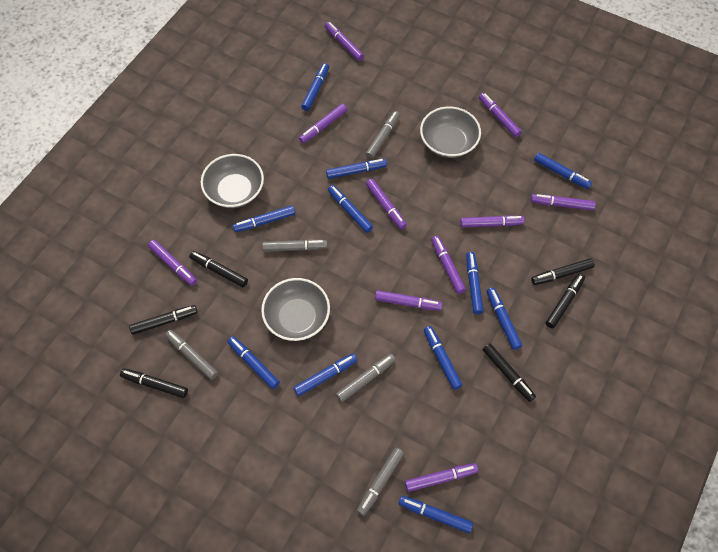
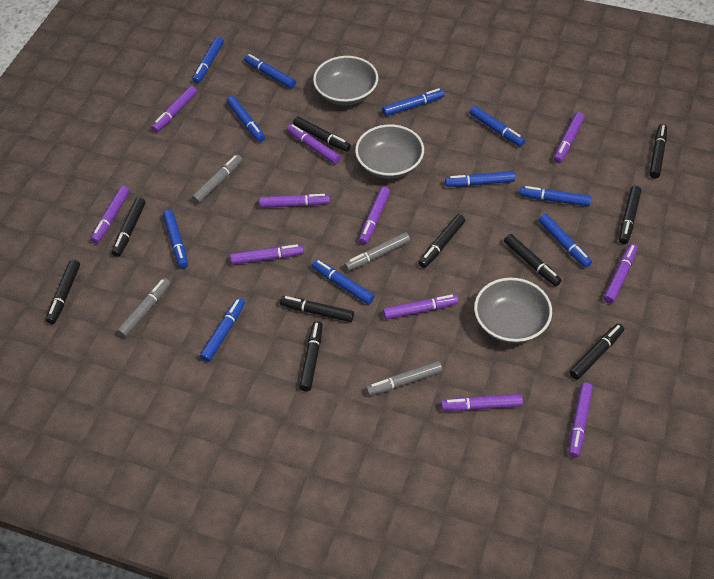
black marker: [120,368,188,398] [129,305,198,335] [189,251,248,287] [483,343,536,402] [531,258,595,285] [546,273,585,329] = 6 -> [46,260,80,324] [112,197,145,257] [280,296,354,322] [293,117,351,152] [299,321,323,391] [419,214,465,268] [504,234,562,286] [569,323,624,380] [619,186,641,244] [649,124,667,178] = 10
grey marker: [165,330,218,380] [262,239,327,252] [336,354,396,402] [357,447,404,516] [365,111,400,159] = 5 -> [117,278,170,338] [192,155,242,204] [344,232,410,271] [366,361,443,396] = 4
purple marker: [148,240,197,286] [299,104,347,144] [325,22,364,61] [366,179,407,229] [375,290,442,311] [405,463,478,492] [431,236,466,294] [460,215,525,228] [479,93,522,137] [531,194,596,211] = 10 -> [91,186,130,243] [151,86,197,132] [230,244,304,265] [259,194,330,208] [287,124,341,164] [359,187,390,245] [383,294,458,320] [441,394,523,411] [554,112,584,163] [568,383,593,457] [604,244,638,304] = 11

